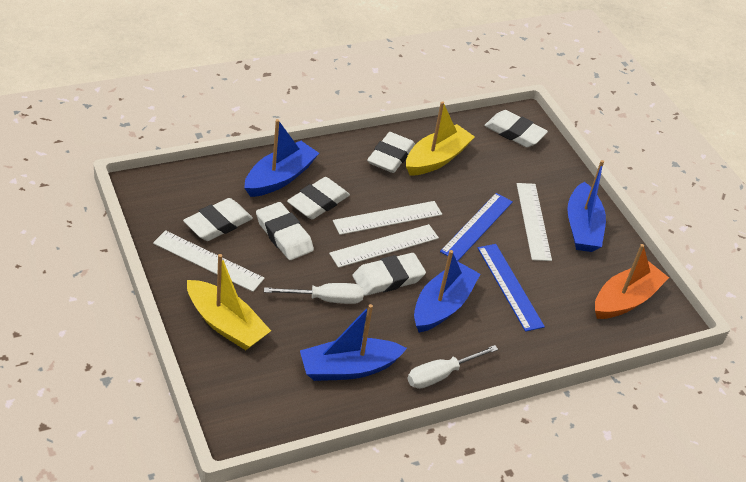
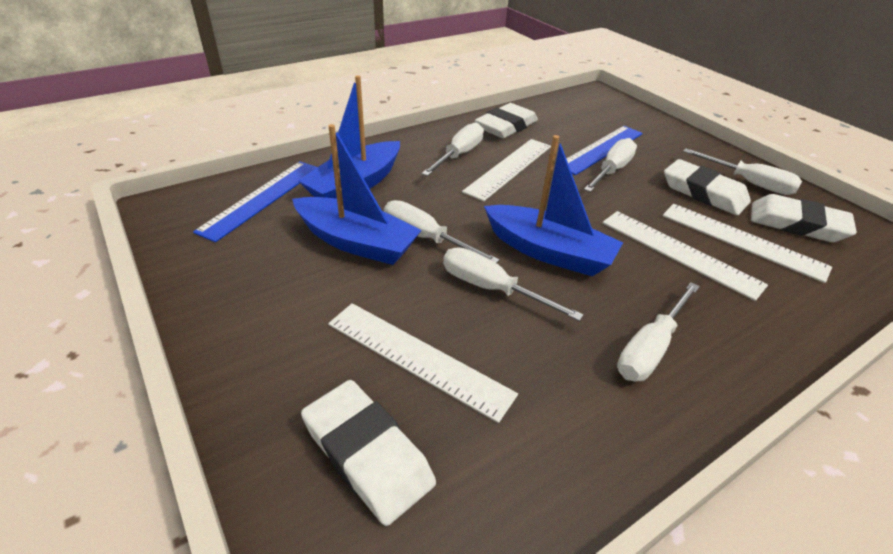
blue boat: [244,119,319,197] [300,304,407,381] [414,250,480,333] [567,160,606,252] = 4 -> [292,124,422,265] [298,75,400,199] [484,135,623,276] = 3
orange boat: [595,244,669,319] = 1 -> none = 0
white eraser: [183,198,253,241] [256,202,314,260] [287,177,350,220] [352,253,426,296] [367,132,415,173] [484,110,548,148] = 6 -> [301,380,436,526] [475,103,538,138] [664,159,751,215] [751,194,857,242] = 4
white screwdriver: [264,283,364,304] [408,345,498,389] = 2 -> [384,200,500,263] [422,122,484,176] [443,247,584,321] [584,138,637,192] [617,282,700,381] [683,148,802,195] = 6
yellow boat: [187,254,271,350] [406,101,475,176] = 2 -> none = 0

